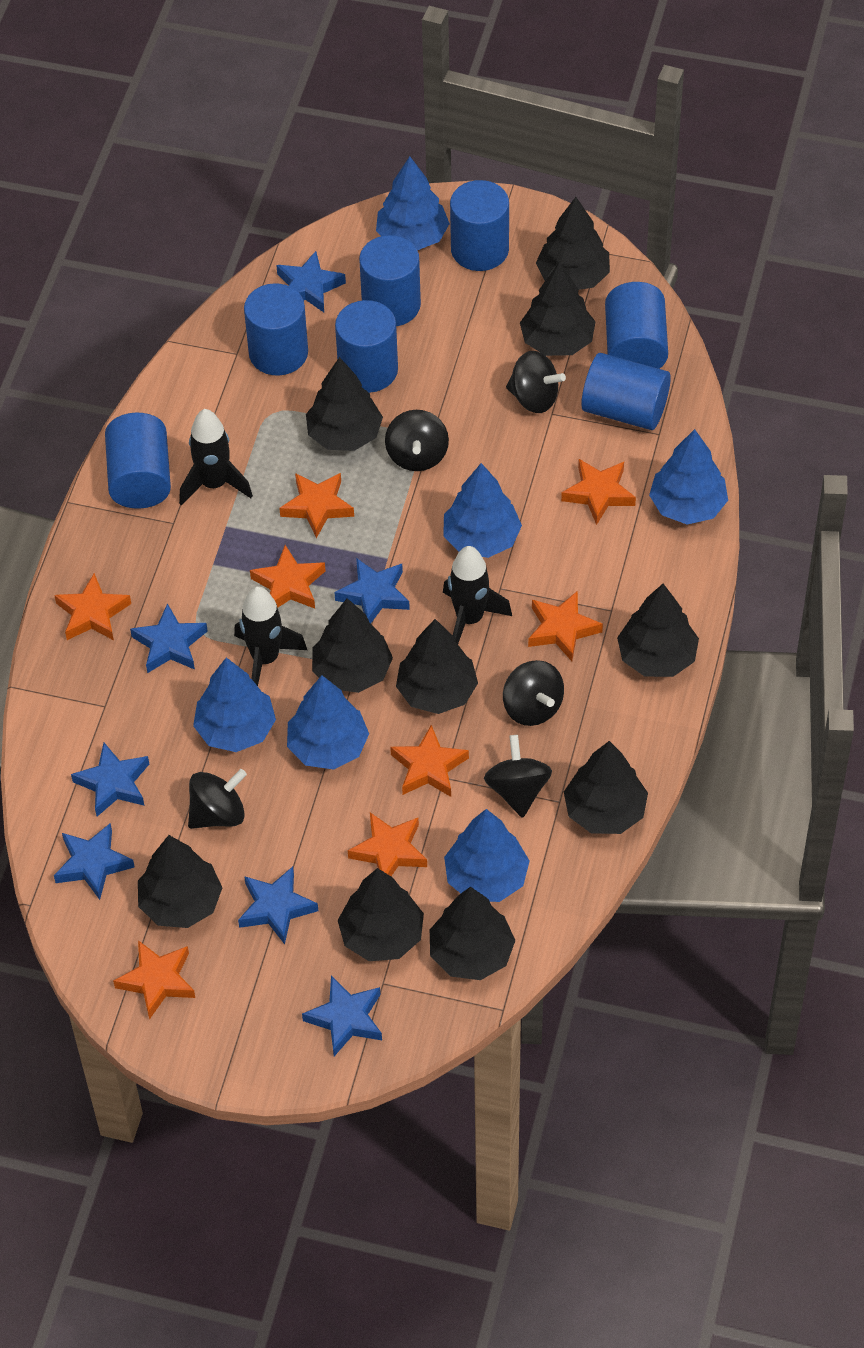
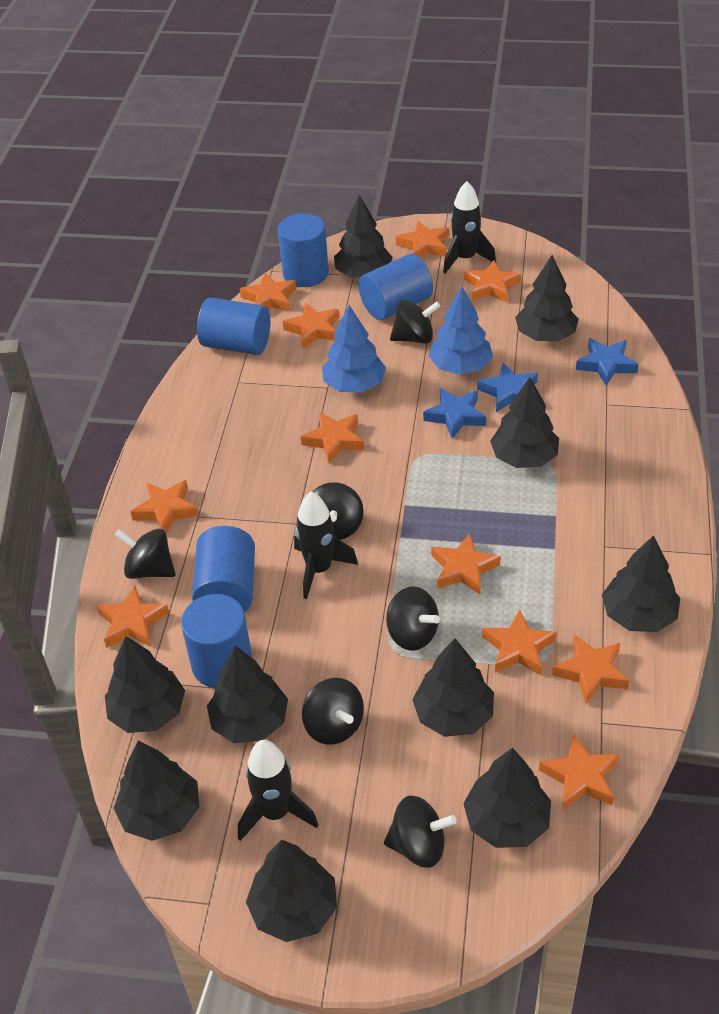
black spinning top: [188,769,247,829] [385,410,449,471] [484,735,552,818] [503,660,564,726] [506,351,566,413] = 5 -> [115,528,175,579] [302,678,364,745] [312,482,364,540] [384,795,457,868] [386,586,440,651] [390,300,441,344] = 6
blue cylinder: [105,413,171,509] [244,283,308,376] [335,300,398,393] [359,235,421,326] [450,180,509,271] [581,353,671,430] [605,282,668,369] = 7 -> [181,594,252,688] [192,526,255,612] [197,297,270,355] [278,213,329,287] [358,254,433,320] = 5
blue star: [54,823,135,900] [71,743,149,816] [130,603,208,673] [238,867,318,944] [276,251,346,312] [302,976,382,1056] [334,558,410,624] = 7 -> [423,388,486,439] [477,363,538,412] [576,338,639,386] = 3
blue tree: [193,657,276,752] [287,675,369,770] [376,156,450,250] [443,463,522,558] [444,809,529,902] [649,429,728,524] = 6 -> [322,305,386,392] [429,286,493,375] = 2
orange star: [54,573,131,640] [113,940,195,1020] [250,545,325,609] [279,473,354,538] [348,812,427,876] [390,725,469,797] [528,591,603,661] [561,459,636,525] = 8 -> [97,586,169,648] [130,480,199,533] [240,273,296,311] [282,303,339,348] [301,412,364,463] [396,221,449,258] [431,533,501,594] [464,260,521,302] [482,609,557,675] [539,734,619,810] [552,635,629,704] = 11

